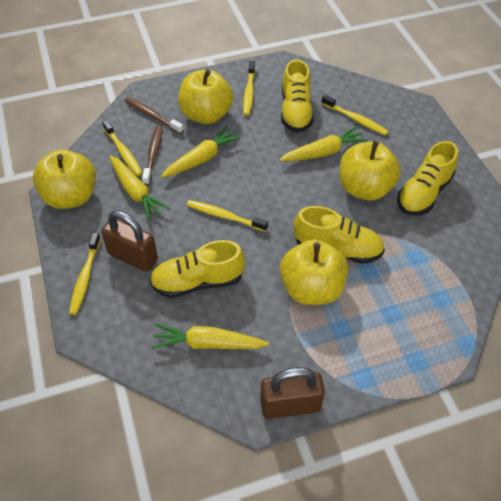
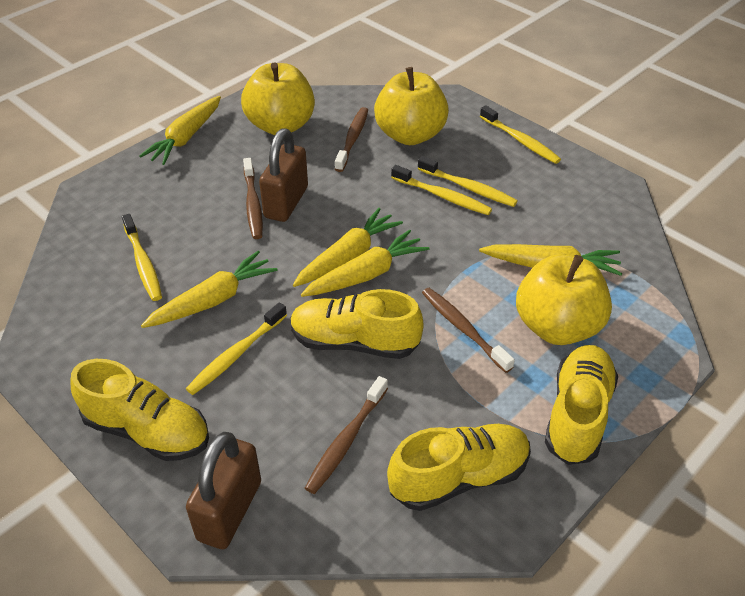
brown toothbrush: [125,97,184,134] [142,125,162,185] = 2 -> [243,158,263,239] [305,376,388,494] [335,107,368,172] [422,288,515,373] = 4
yellow apple: [33,149,96,209] [178,69,233,124] [280,239,348,305] [340,141,401,201] = 4 -> [241,62,315,135] [374,67,449,145] [516,254,612,345] = 3
yellow carrot: [109,155,170,220] [151,323,269,349] [161,126,241,178] [279,126,368,161] = 4 -> [139,96,221,165] [141,251,277,328] [293,208,403,287] [301,229,429,297] [479,244,622,276] = 5

